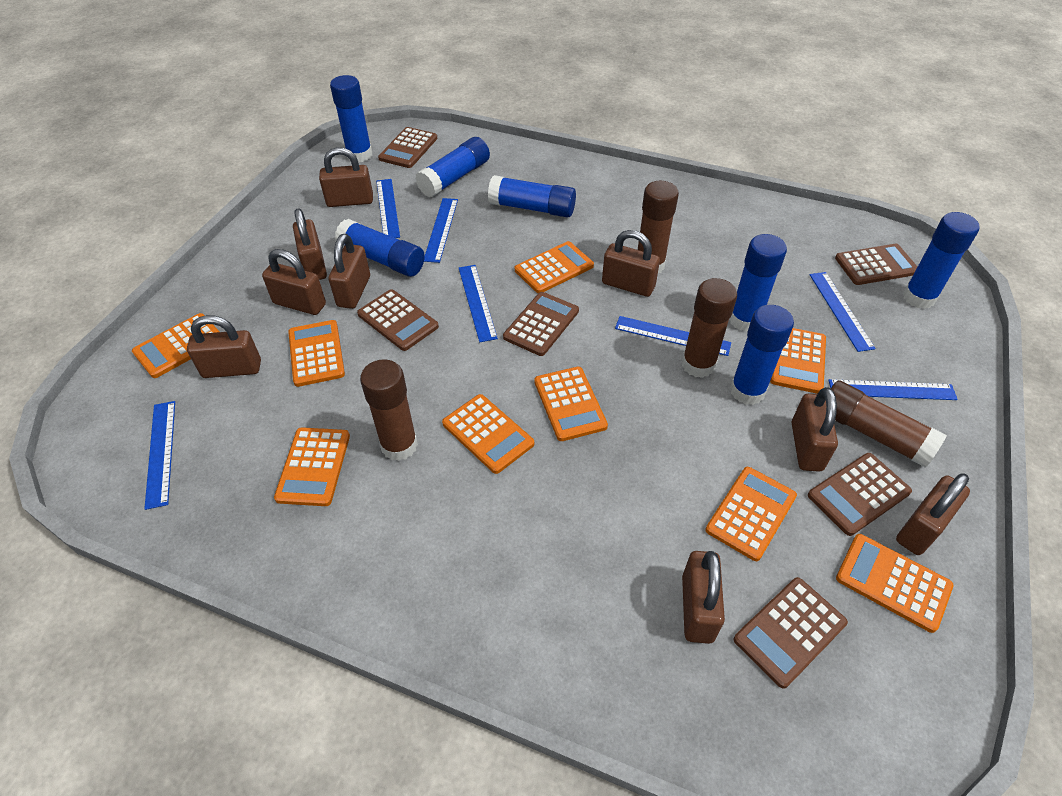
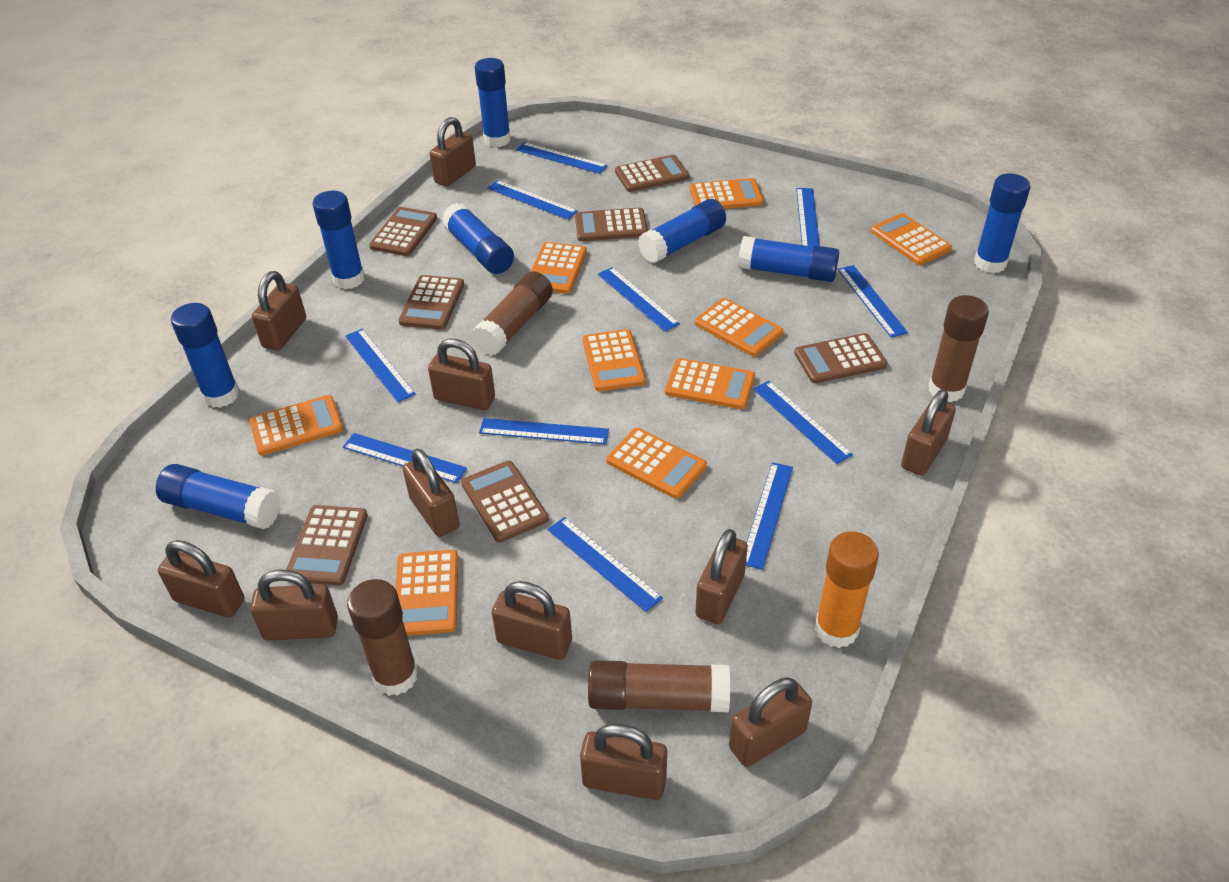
blue glue stick: [330,75,372,162] [335,219,425,277] [415,137,490,197] [488,175,576,218] [729,234,787,332] [730,305,794,405] [903,212,980,309] = 7 -> [156,464,281,529] [171,303,240,408] [313,191,365,289] [442,203,514,274] [475,58,511,147] [638,199,726,263] [738,236,839,282] [974,174,1030,273] = 8
blue ruler: [144,401,175,510] [376,179,400,238] [424,198,458,263] [459,265,498,342] [615,316,731,356] [810,272,876,352] [828,379,958,400] = 7 -> [343,433,467,483] [345,329,415,402] [479,418,609,444] [487,180,578,220] [516,142,607,174] [548,517,663,612] [598,267,680,331] [746,462,793,570] [753,381,853,464] [796,188,820,247] [837,265,908,338] = 11
brown calculator: [357,289,439,351] [378,127,438,168] [503,292,579,356] [734,577,848,689] [808,453,912,536] [835,244,917,285] = 6 -> [286,505,368,586] [369,207,437,256] [399,275,464,330] [461,460,549,543] [575,208,648,241] [615,155,689,192] [794,333,887,384] = 7
brown padlock: [187,315,261,378] [262,249,326,315] [293,208,327,280] [319,147,373,207] [329,234,370,309] [602,230,660,297] [682,551,725,644] [792,387,838,472] [896,473,970,555] = 9 -> [158,540,244,618] [250,569,338,641] [252,271,306,351] [403,449,459,537] [428,339,495,410] [430,117,476,187] [492,581,572,660] [580,724,667,800] [695,529,748,624] [729,677,812,767] [901,389,956,476] = 11
orange glue stick: none = 0 -> [815,531,879,648] = 1

